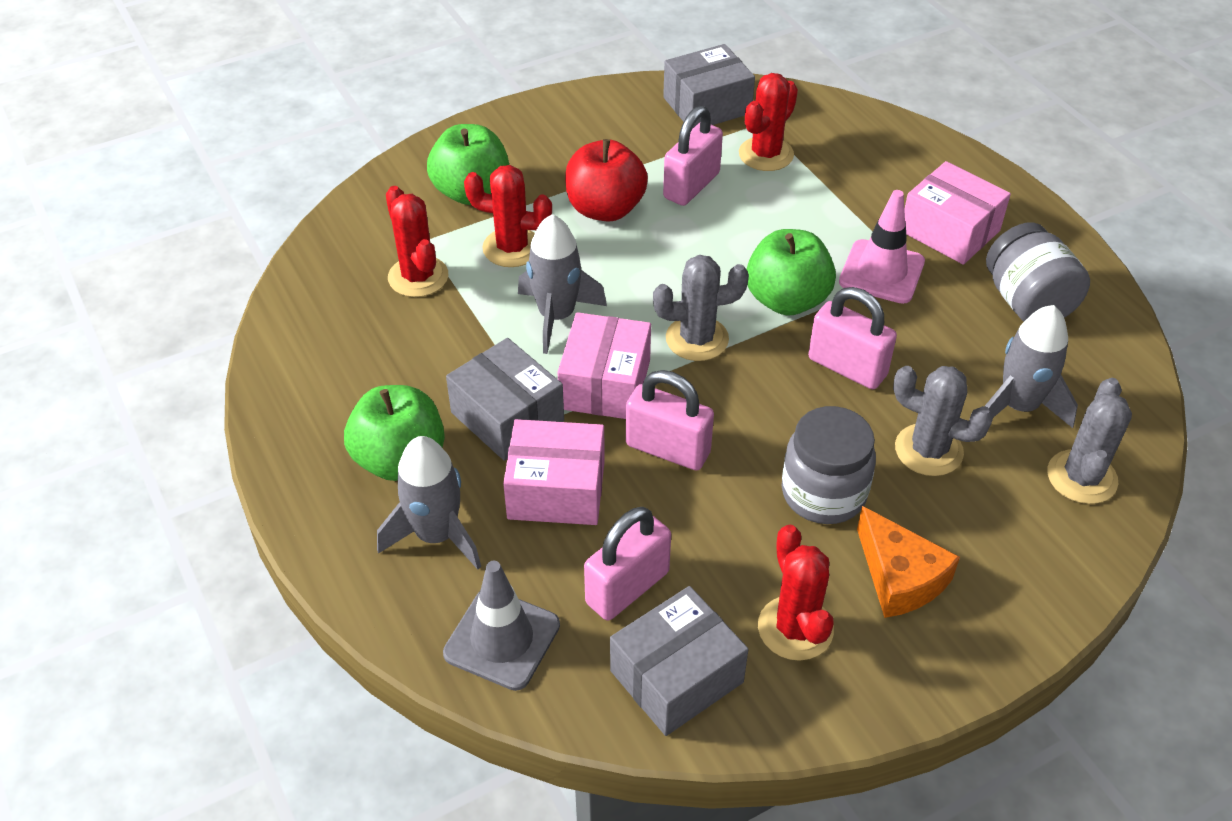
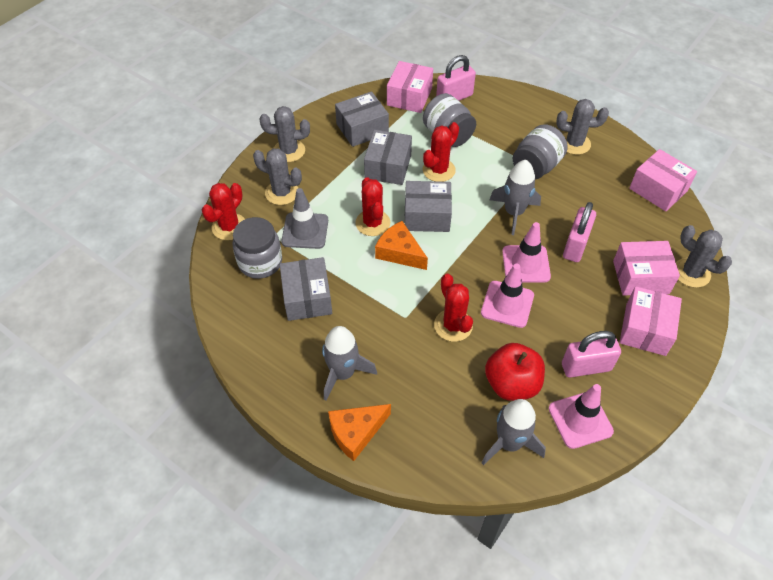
green apple: [344,385,445,481] [427,124,509,205] [747,229,836,316] = 3 -> none = 0
grey box: [446,338,564,461] [610,586,749,736] [663,44,755,129] = 3 -> [280,257,332,321] [335,92,389,147] [364,130,412,185] [405,181,452,232] = 4
grey cactus: [653,255,749,361] [893,366,993,476] [1047,378,1132,504] = 3 -> [253,149,302,205] [260,106,310,162] [556,99,609,155] [676,225,732,288] = 4
grey jar: [782,406,876,524] [986,222,1090,322] = 2 -> [233,217,282,279] [423,93,476,147] [513,124,568,179] = 3
orange cheese: [857,506,960,618] = 1 -> [328,404,391,461] [375,221,428,270] = 2
pink box: [503,419,605,525] [558,312,651,419] [904,161,1011,265] = 3 -> [387,61,433,113] [613,241,680,296] [620,286,682,356] [629,149,697,211] = 4
pink padlock: [584,507,671,620] [626,370,714,470] [663,106,723,206] [808,287,897,389] = 4 -> [436,55,476,101] [562,331,621,378] [563,202,596,262] = 3
pink traffic cone: [839,190,925,304] = 1 -> [481,264,534,328] [502,222,551,282] [549,384,614,449] = 3

